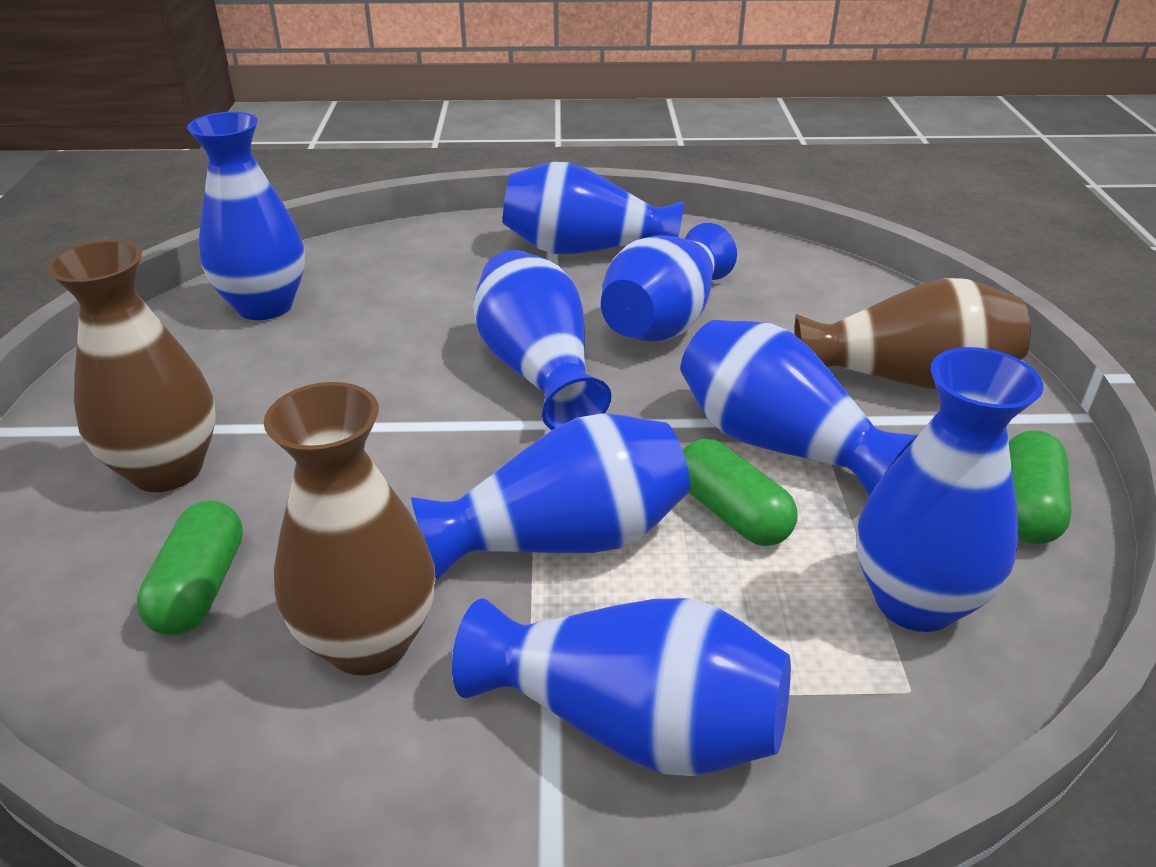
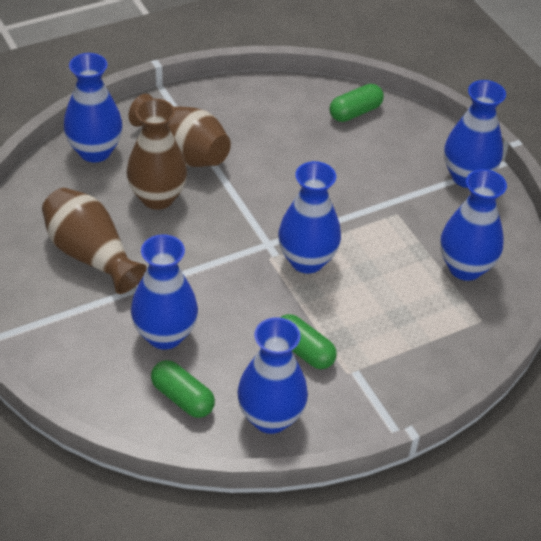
blue vase: [187,112,305,320] [411,413,690,580] [452,598,791,776] [473,250,612,430] [503,162,684,254] [601,223,737,342] [681,320,918,496] [856,347,1043,632] = 8 -> [63,53,123,163] [131,234,198,350] [237,317,308,434] [278,161,341,274] [440,169,507,281] [444,80,506,188] = 6

